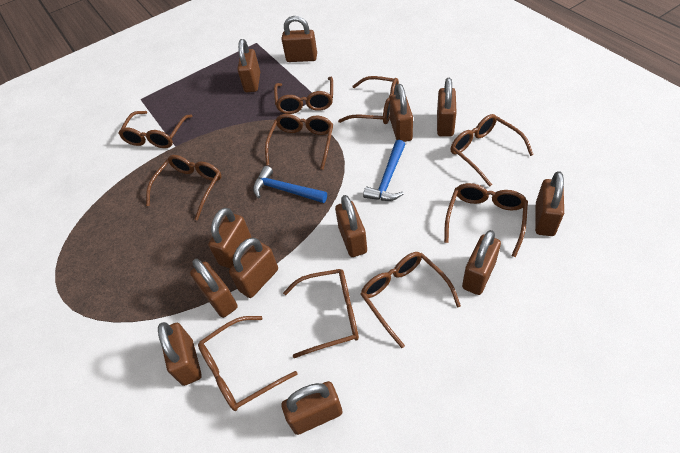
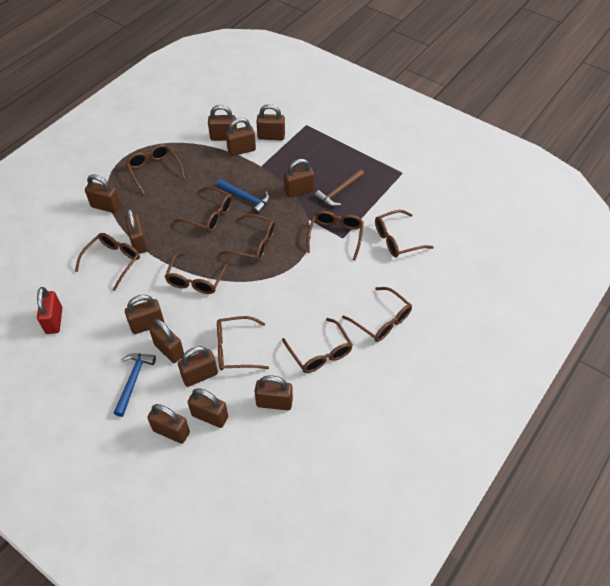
brown hammer: none = 0 -> [314,169,364,207] = 1
red padlock: none = 0 -> [37,287,62,334] = 1

